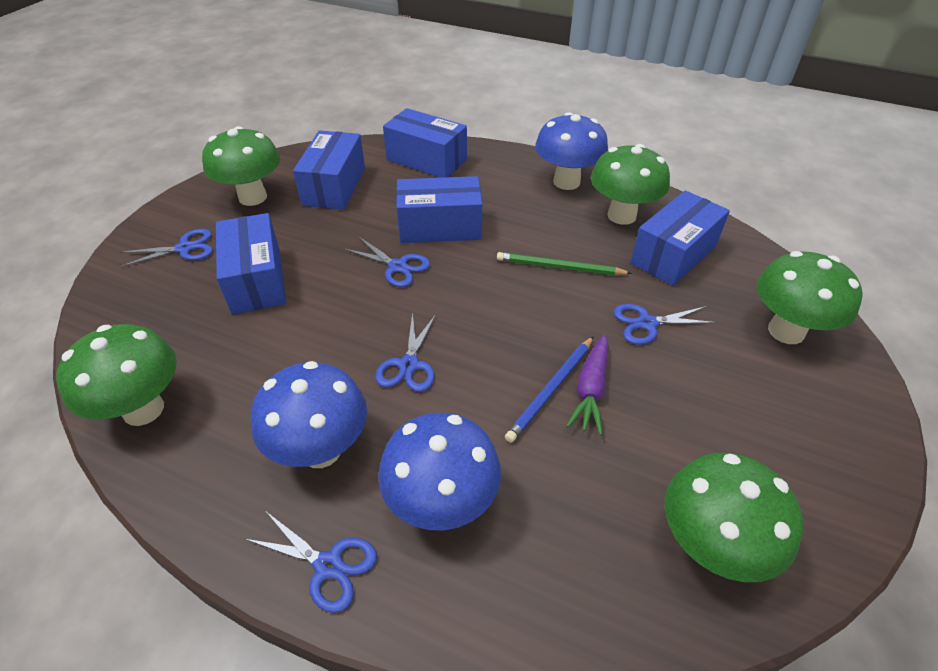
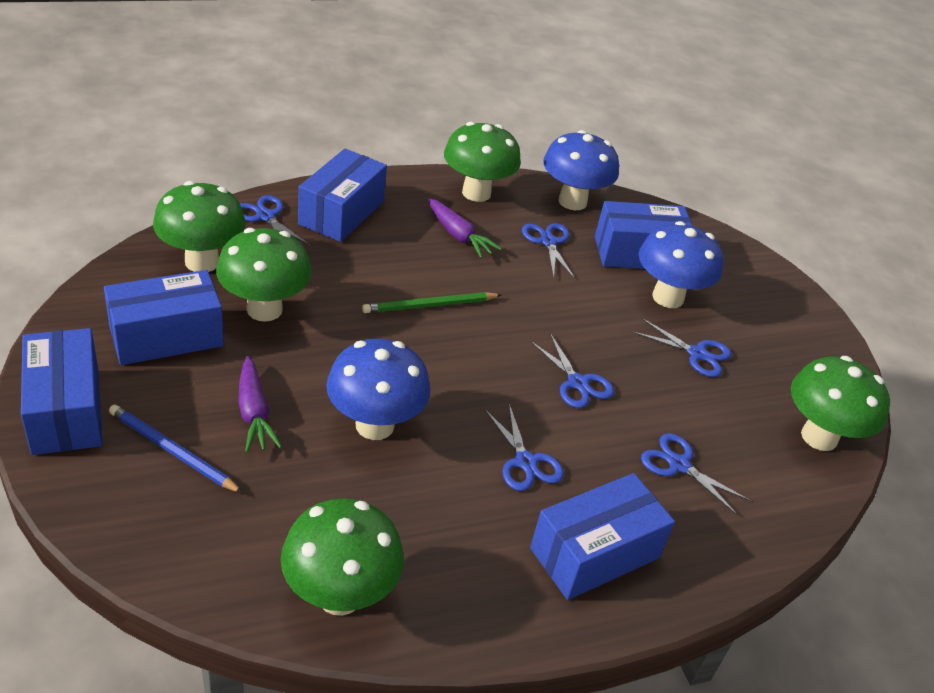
blue scissors: [120,229,213,267] [245,512,377,613] [345,237,430,287] [375,312,436,392] [613,304,717,345] = 5 -> [240,195,310,245] [485,404,564,491] [522,223,575,279] [530,333,614,408] [633,318,732,377] [641,433,751,515] = 6
purple carrot: [566,335,608,435] = 1 -> [238,356,282,453] [428,198,502,258] = 2

